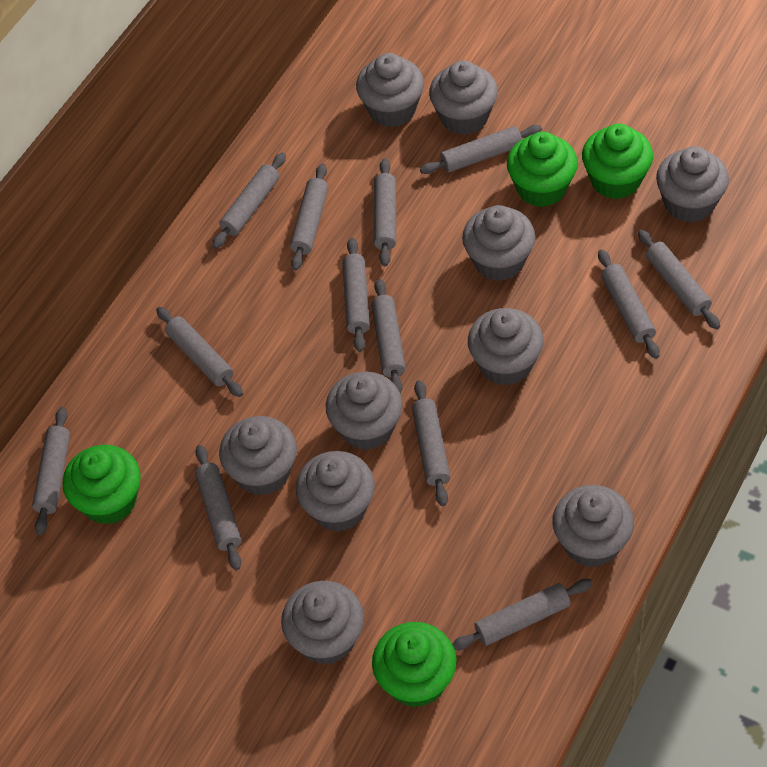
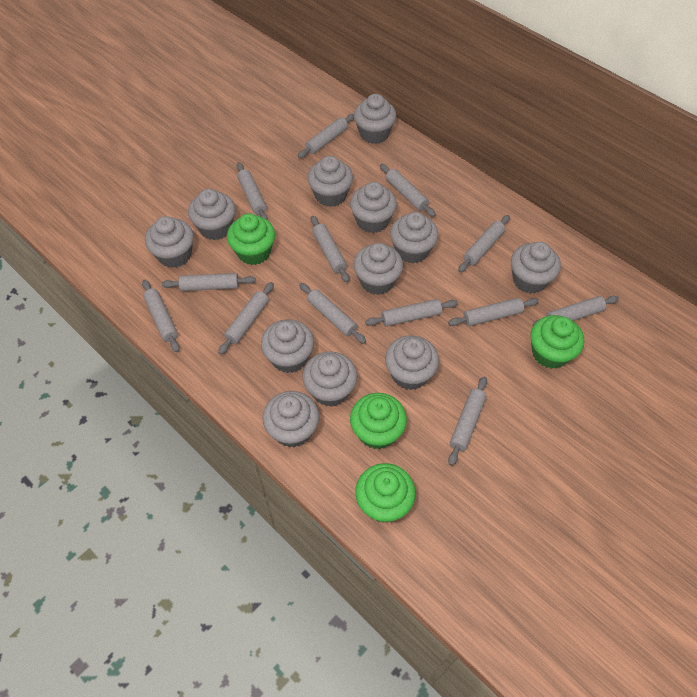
grey cupcake: [219,416,297,496] [281,581,364,665] [296,451,375,532] [326,372,403,450] [356,53,424,127] [429,60,498,135] [462,205,535,281] [468,308,544,385] [552,485,634,567] [656,146,729,223] = 10 -> [145,216,194,268] [188,189,235,240] [261,319,314,373] [263,391,319,448] [302,352,357,407] [307,156,353,207] [350,182,397,233] [354,94,396,144] [354,243,403,295] [385,336,439,390] [390,212,438,263] [511,242,561,294] = 12

